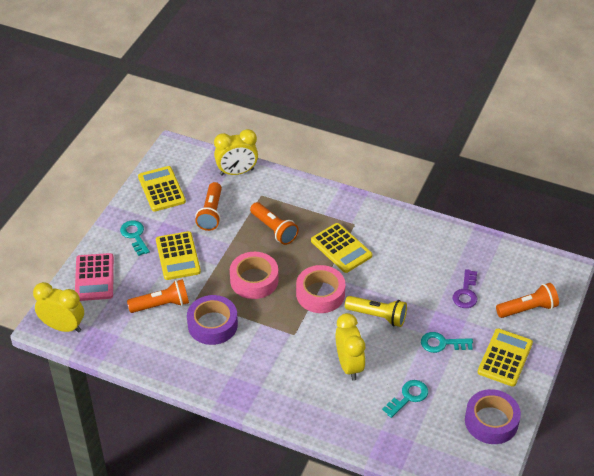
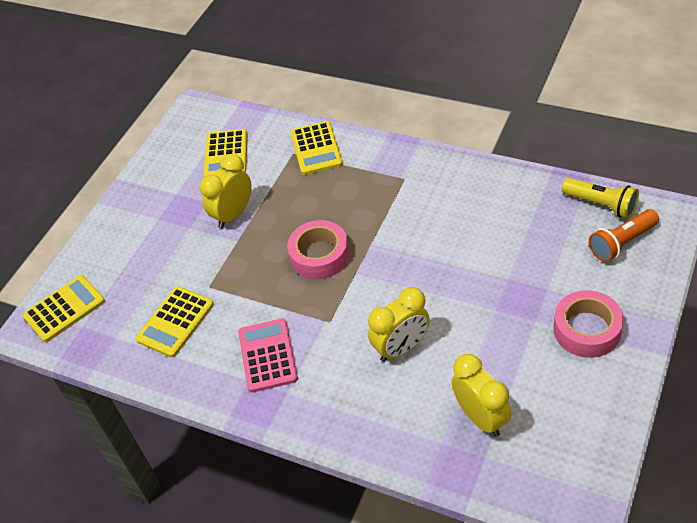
orange flashlight: [127,279,189,313] [195,182,222,231] [250,202,299,245] [496,283,559,318] = 4 -> [589,209,659,262] = 1
purple key: [452,269,477,308] = 1 -> none = 0
purple tape: [187,295,238,345] [465,389,521,444] = 2 -> none = 0
turquoise key: [120,220,150,256] [382,380,428,418] [421,332,473,353] = 3 -> none = 0

